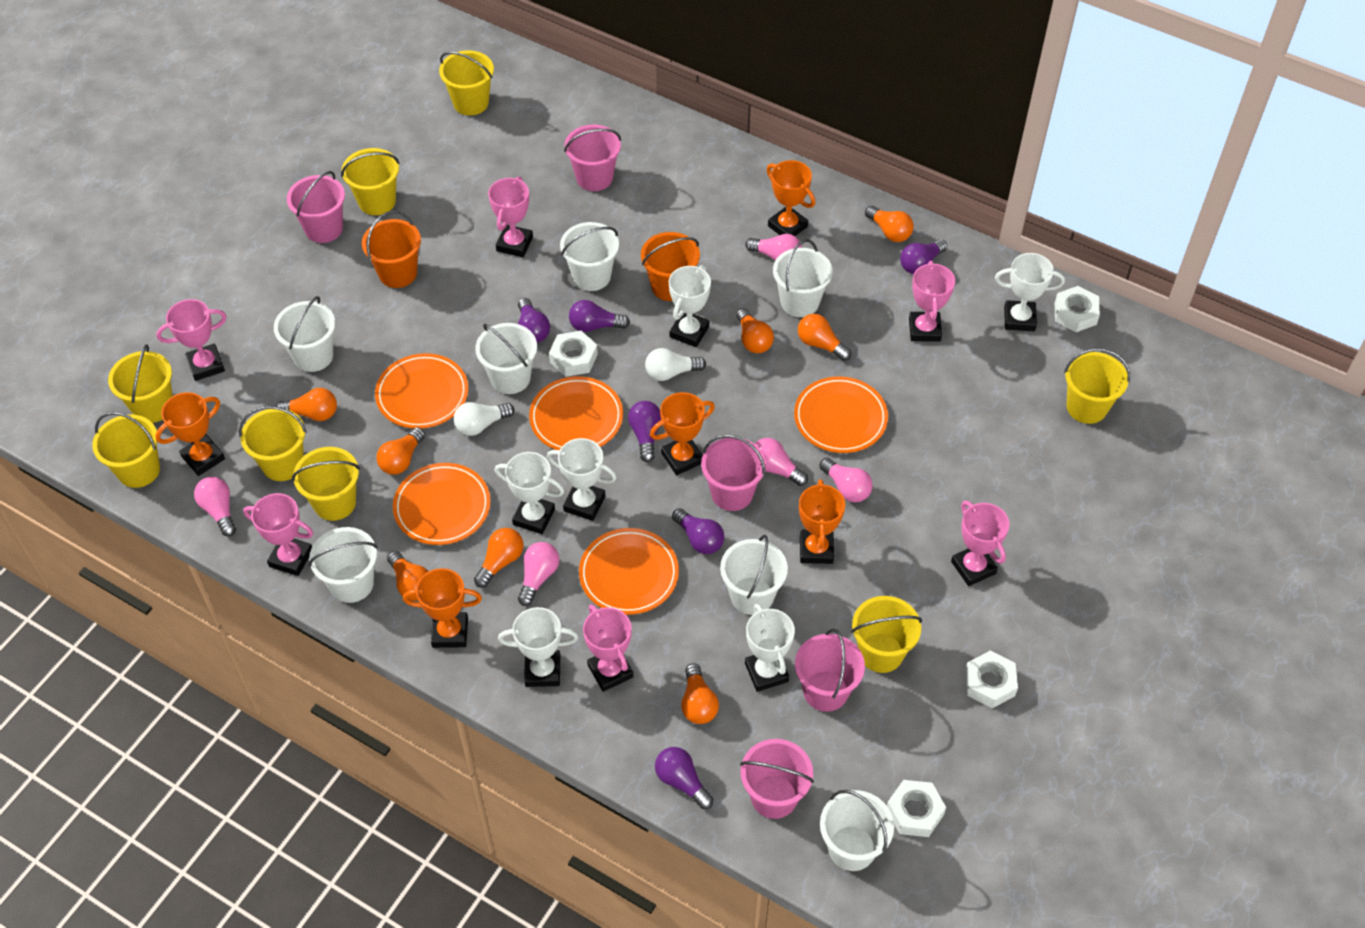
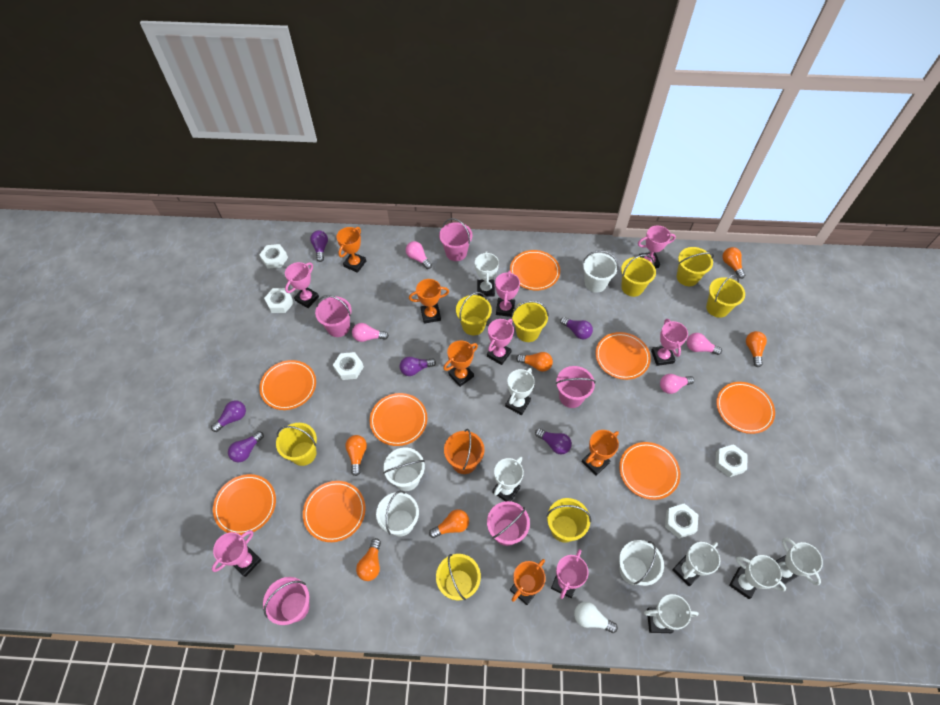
orange bucket: [362,211,421,288] [641,232,700,301] = 2 -> [444,429,484,474] = 1
orange light bulb: [276,388,337,421] [376,427,425,475] [387,551,429,601] [474,528,523,588] [681,663,719,724] [736,308,774,353] [798,314,851,361] [865,206,914,242] = 8 -> [345,435,367,476] [356,538,381,581] [429,509,469,538] [516,352,553,372] [722,247,745,279] [746,331,767,367] = 6
orange plate: [375,353,468,428] [393,463,491,545] [529,376,623,450] [579,528,679,615] [794,376,888,453] = 5 -> [213,474,276,535] [259,360,316,410] [303,481,365,542] [370,393,427,446] [510,250,560,290] [595,332,651,380] [619,442,680,500] [716,382,775,434] = 8
pink light bulb: [194,477,236,536] [518,542,559,606] [745,234,802,261] [755,438,808,486] [819,458,873,502] = 5 -> [352,323,389,342] [406,241,432,269] [660,374,694,394] [686,333,722,355] = 4
pink trophy: [156,299,227,381] [243,493,313,576] [488,176,533,257] [583,604,633,692] [909,261,955,342] [951,501,1009,586] = 6 -> [212,530,261,577] [285,262,319,308] [487,319,514,365] [495,271,520,317] [551,549,589,599] [638,226,676,268] [651,319,688,366] = 7
white bucket: [274,296,335,372] [309,527,378,603] [476,323,537,394] [560,222,619,291] [720,535,788,615] [773,239,833,317] [820,790,894,871] = 7 -> [376,491,419,536] [383,447,425,491] [583,250,619,293] [619,540,664,586] = 4
white light bulb: [454,402,515,436] [645,348,706,381] = 2 -> [574,602,618,633] = 1
white nut: [549,331,598,377] [887,780,946,837] [965,651,1018,708] [1055,286,1100,332] = 4 -> [259,244,288,269] [264,288,294,313] [333,352,364,380] [665,503,698,539] [715,444,748,477] = 5
white trophy: [495,452,564,534] [498,607,578,687] [547,438,616,521] [669,265,711,347] [745,604,795,692] [995,253,1065,331] = 6 -> [475,251,499,297] [492,457,524,502] [505,368,535,415] [644,594,699,633] [672,542,720,586] [729,555,786,599] [776,537,823,586] = 7

